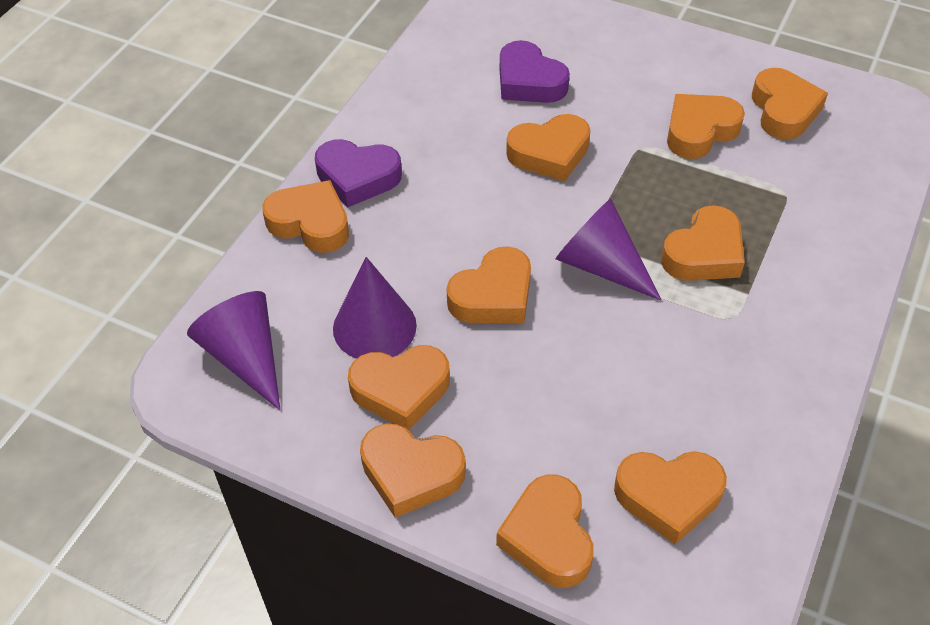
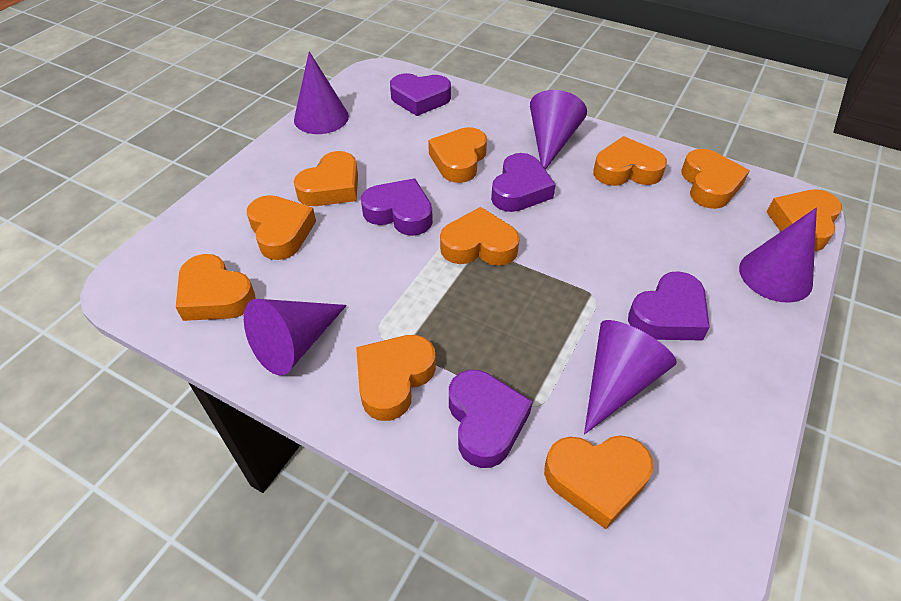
purple cone: [187,291,280,410] [333,257,417,359] [556,199,662,300] = 3 -> [244,299,347,375] [294,51,349,134] [530,90,587,170] [584,320,677,434] [739,208,817,303] = 5
purple heart: [315,139,402,208] [500,40,570,103] = 2 -> [361,179,433,236] [390,73,451,116] [449,370,533,468] [491,153,556,212] [628,271,710,340] = 5

